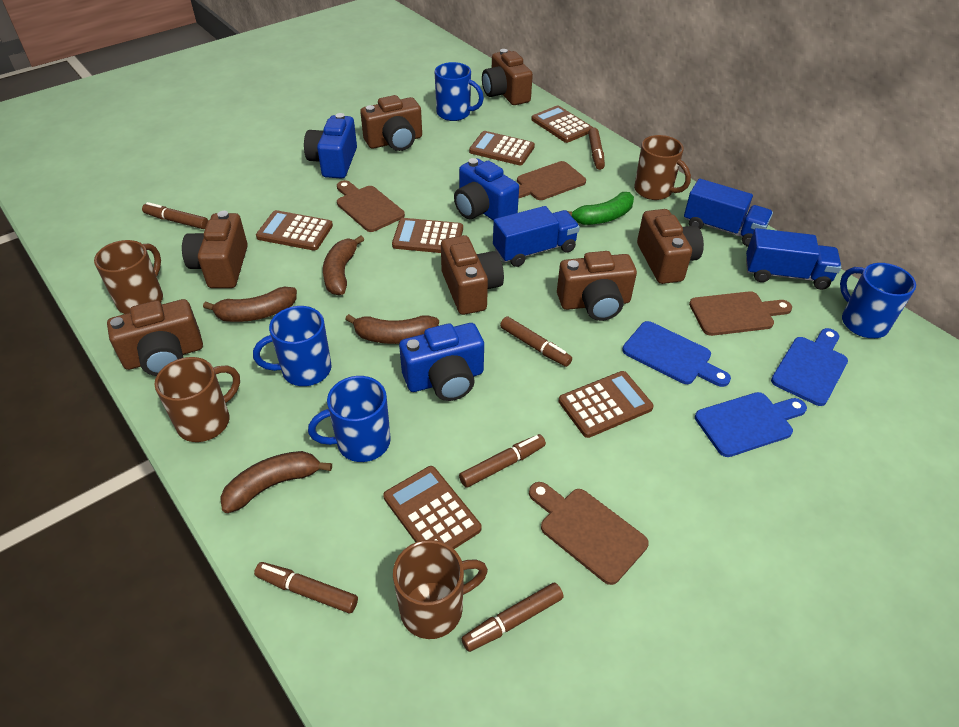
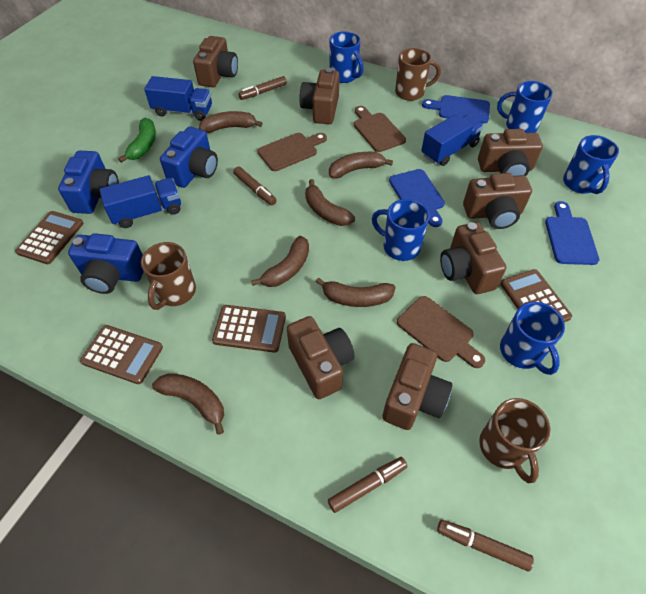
blue mug: [253,306,332,386] [308,376,391,462] [434,62,484,121] [840,263,916,338] = 4 -> [329,31,364,83] [372,199,429,261] [497,81,553,133] [500,302,565,375] [563,135,619,194] = 5
brown banana: [203,287,297,322] [220,451,332,513] [323,235,364,295] [345,314,439,344] = 4 -> [152,373,224,435] [199,111,262,133] [251,236,309,287] [305,179,355,226] [315,277,396,307] [329,152,393,179] = 6
brown calculator: [256,210,333,251] [383,466,481,549] [392,218,463,253] [469,131,535,165] [531,105,593,143] [559,371,654,438] = 6 -> [15,211,83,264] [80,325,163,384] [212,305,286,353] [500,269,572,322] = 4
brown cutting board: [337,180,405,232] [517,161,586,200] [529,482,649,585] [689,291,792,336] = 4 -> [257,133,327,171] [354,106,406,152] [397,296,485,368] = 3
brown marker: [142,202,208,229] [254,562,358,613] [459,434,546,488] [462,583,564,652] [500,317,572,367] [588,128,605,170] = 6 -> [233,166,277,205] [238,76,287,100] [328,457,408,513] [437,520,534,572] = 4
brown mug: [94,240,163,314] [154,357,240,442] [393,540,488,639] [634,135,691,200] = 4 -> [141,242,196,310] [395,48,441,101] [479,398,551,483] = 3

